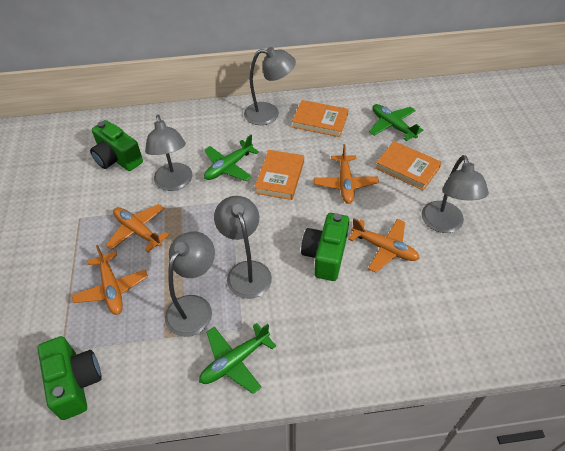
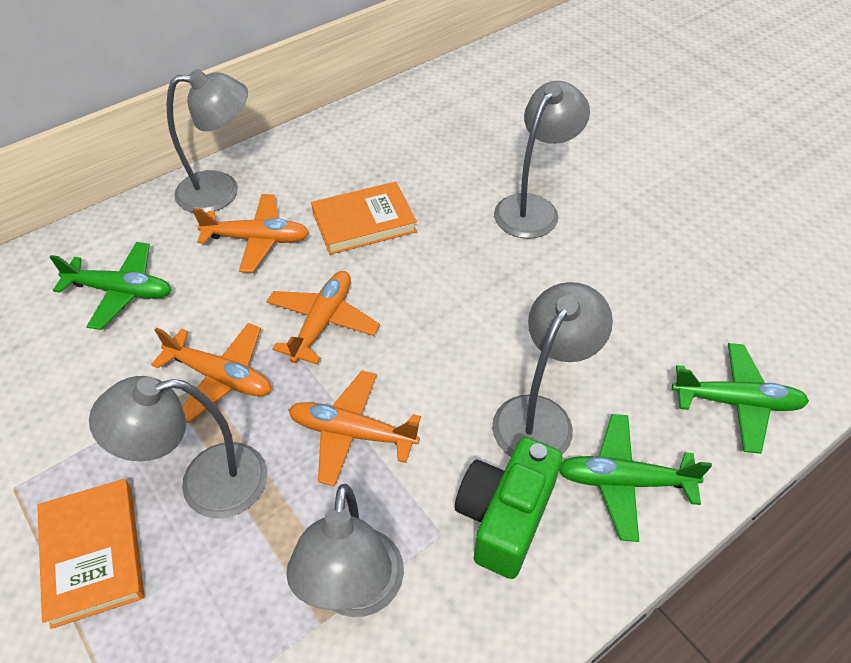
green camera: [37,336,102,420] [90,120,143,171] [301,213,349,281] = 3 -> [455,437,562,579] = 1
orange book: [254,150,304,200] [292,100,349,137] [375,141,442,191] = 3 -> [37,479,145,629] [311,181,417,255] = 2

